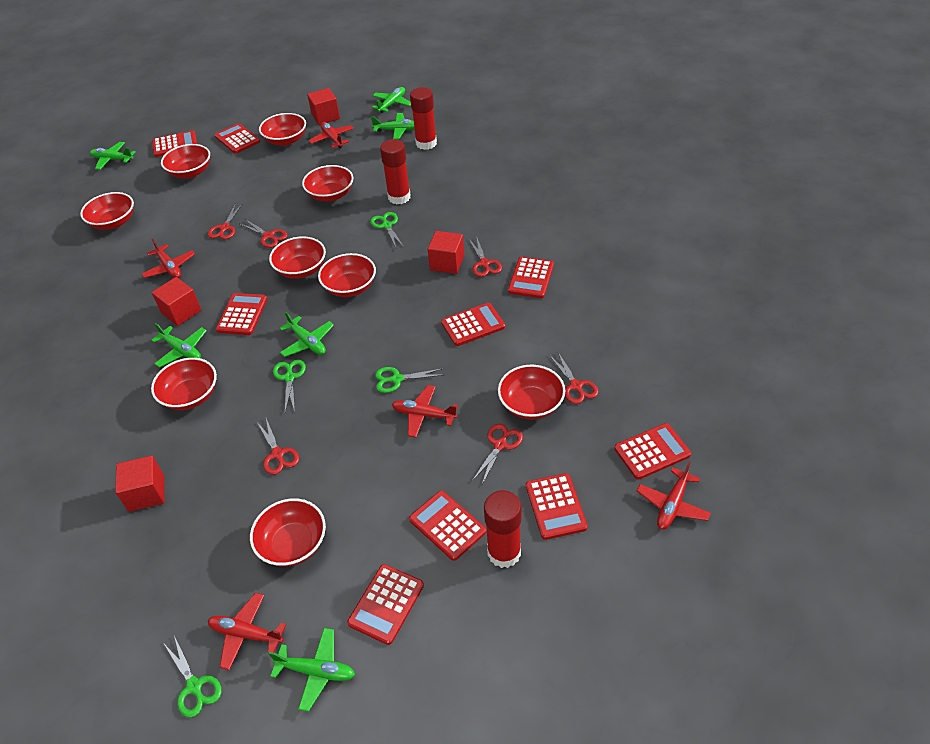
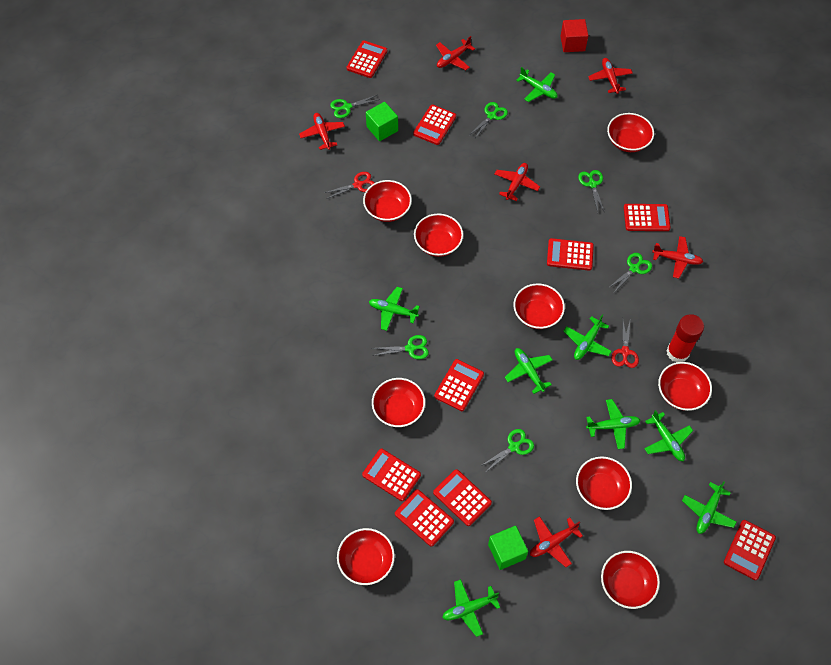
green cube: none = 0 -> [366,102,398,141] [488,526,528,570] = 2
green plane: [90,142,136,170] [151,323,207,368] [268,628,355,712] [280,312,334,357] [371,113,414,140] [372,87,411,113] = 6 -> [369,287,420,331] [442,579,500,637] [505,348,552,394] [516,67,558,102] [564,314,612,360] [586,399,641,449] [644,410,693,461] [682,481,736,534] = 8
green scissors: [164,636,222,718] [273,360,306,412] [370,212,404,248] [375,367,444,393] = 4 -> [330,95,380,118] [372,335,429,359] [469,102,508,138] [481,429,534,472] [578,170,605,213] [608,253,652,292] = 6
red cube: [115,455,165,512] [152,277,201,326] [307,88,340,125] [428,231,464,274] = 4 -> [561,19,588,52] = 1
red glue stick: [380,139,411,204] [410,87,437,150] [484,490,522,568] = 3 -> [666,314,704,362] = 1
red plane: [141,239,195,278] [208,593,286,670] [309,122,354,148] [392,385,458,438] [637,462,711,530] = 5 -> [299,113,345,150] [436,36,475,70] [495,163,540,201] [530,516,583,567] [588,58,633,94] [652,236,703,279] = 6
red scissors: [208,203,243,239] [240,219,287,248] [257,418,299,475] [469,236,502,277] [472,424,523,484] [549,351,599,404] = 6 -> [324,172,374,199] [611,321,639,368] = 2

